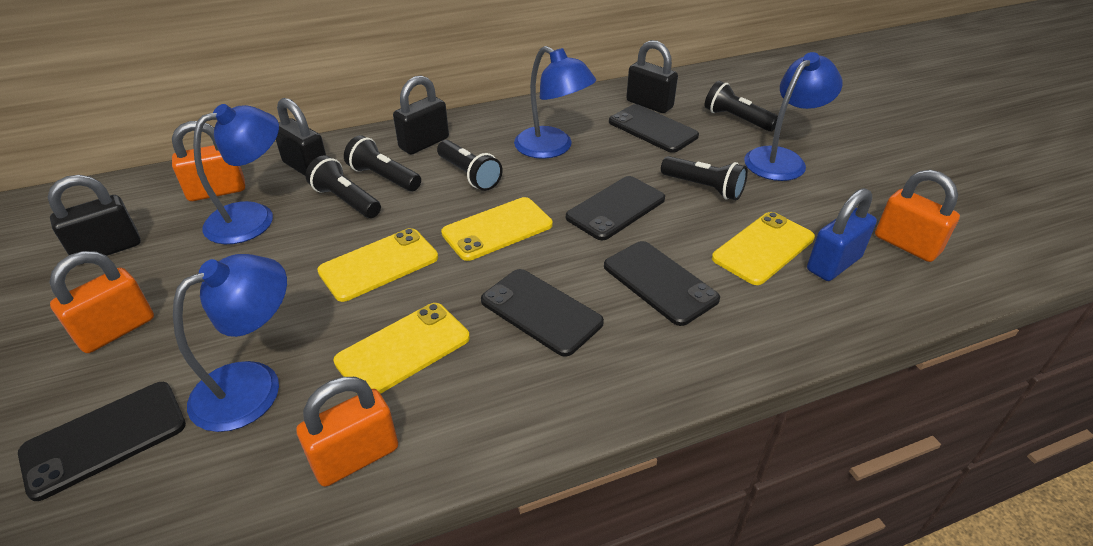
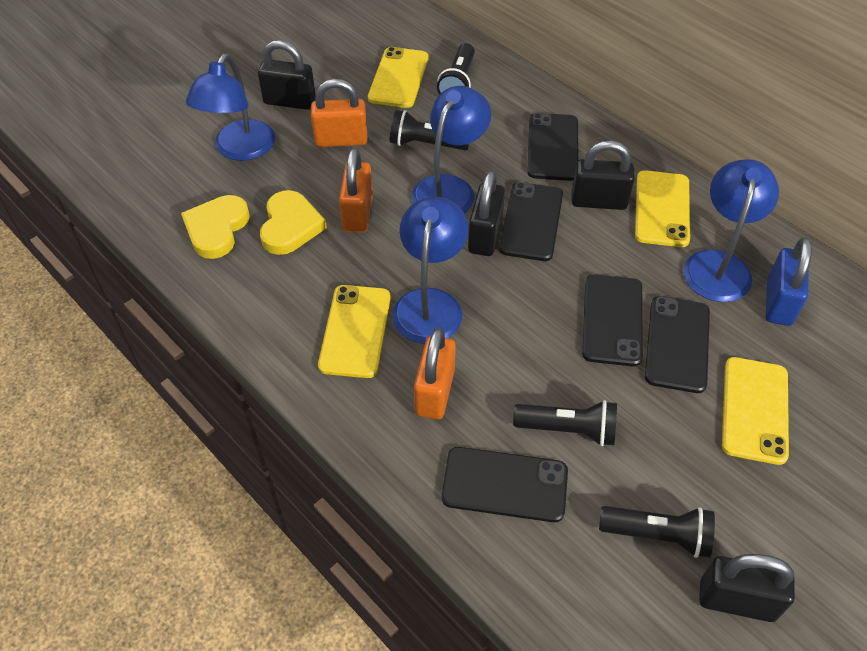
black flashlight: [306,155,381,218] [344,135,421,191] [437,140,502,191] [661,156,748,200] [704,81,778,132] = 5 -> [390,110,469,151] [437,43,475,95] [513,400,617,446] [599,506,715,558] = 4
orange padlock: [49,251,154,353] [172,121,245,201] [296,377,398,487] [875,170,960,262] = 4 -> [311,79,368,147] [339,148,373,233] [414,328,456,419] = 3
yellow heart: none = 0 -> [181,195,250,259] [260,190,327,255] = 2

